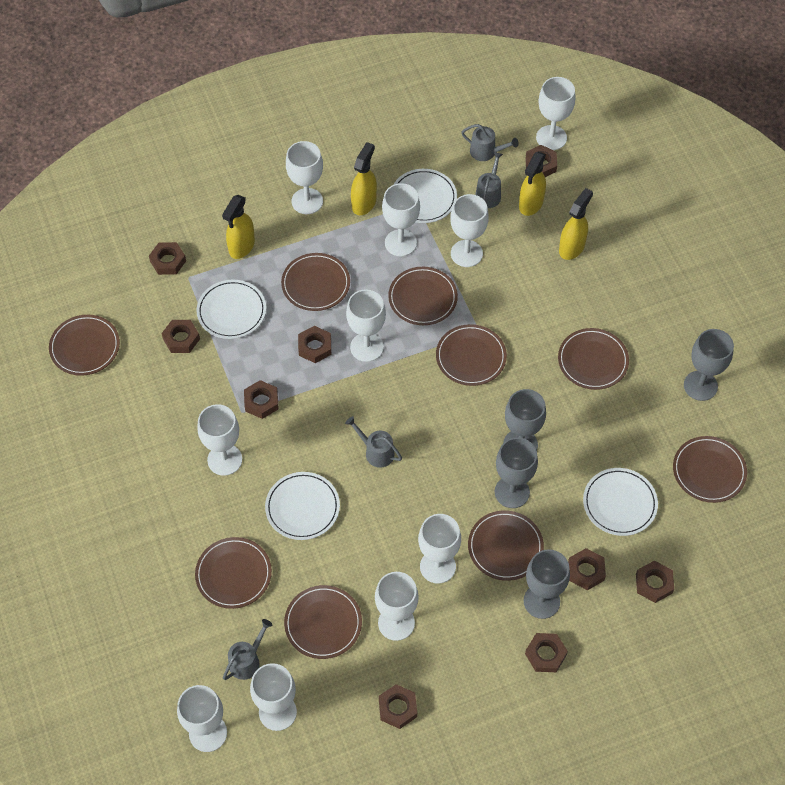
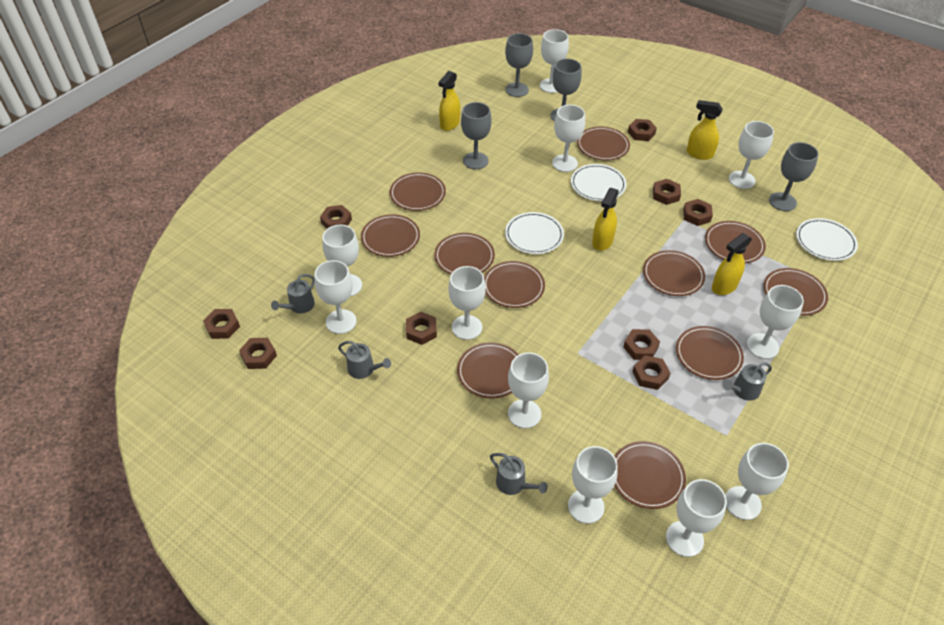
brown plate: [49,315,120,376] [195,537,272,609] [281,253,350,311] [284,585,362,659] [388,267,458,325] [436,324,507,386] [468,510,544,581] [558,328,629,390] [673,436,747,503] = 9 -> [361,214,420,257] [390,173,446,211] [434,233,495,274] [457,342,519,399] [484,261,545,308] [577,126,630,161] [614,441,686,509] [643,250,705,296] [676,326,744,380] [705,221,766,263] [763,268,828,316] = 11
white goblet: [177,685,227,752] [197,404,242,476] [250,663,297,731] [286,141,323,214] [346,289,386,362] [375,572,419,641] [382,183,420,256] [418,514,461,584] [450,194,489,267] [536,77,575,150] = 10 -> [315,260,356,334] [322,225,362,297] [448,266,486,340] [508,352,549,429] [540,29,569,93] [552,105,585,172] [568,446,618,524] [666,479,727,557] [725,443,789,520] [729,121,774,189] [747,285,804,359] = 11
white plate: [197,280,266,339] [265,472,340,540] [393,169,457,223] [583,468,658,536] = 4 -> [505,212,564,254] [571,164,626,201] [796,218,858,261] = 3

